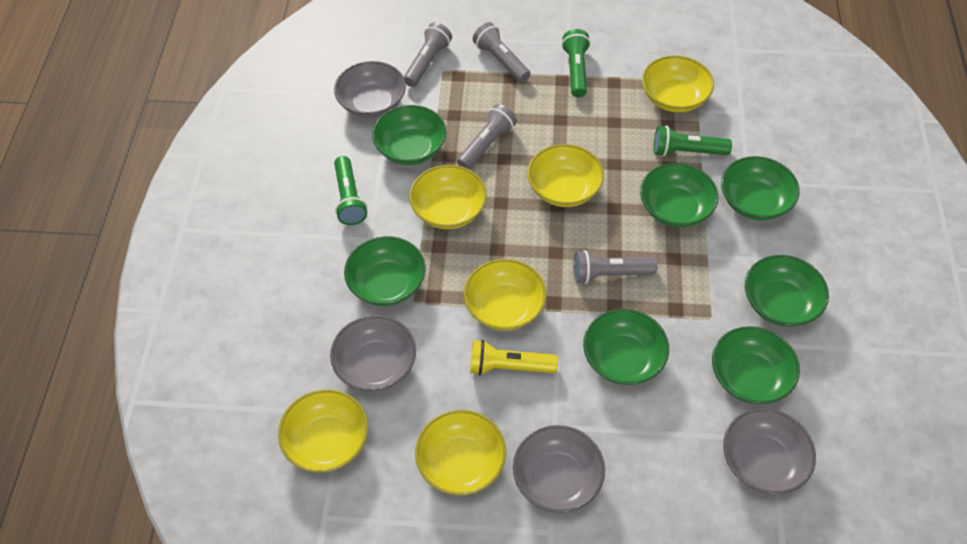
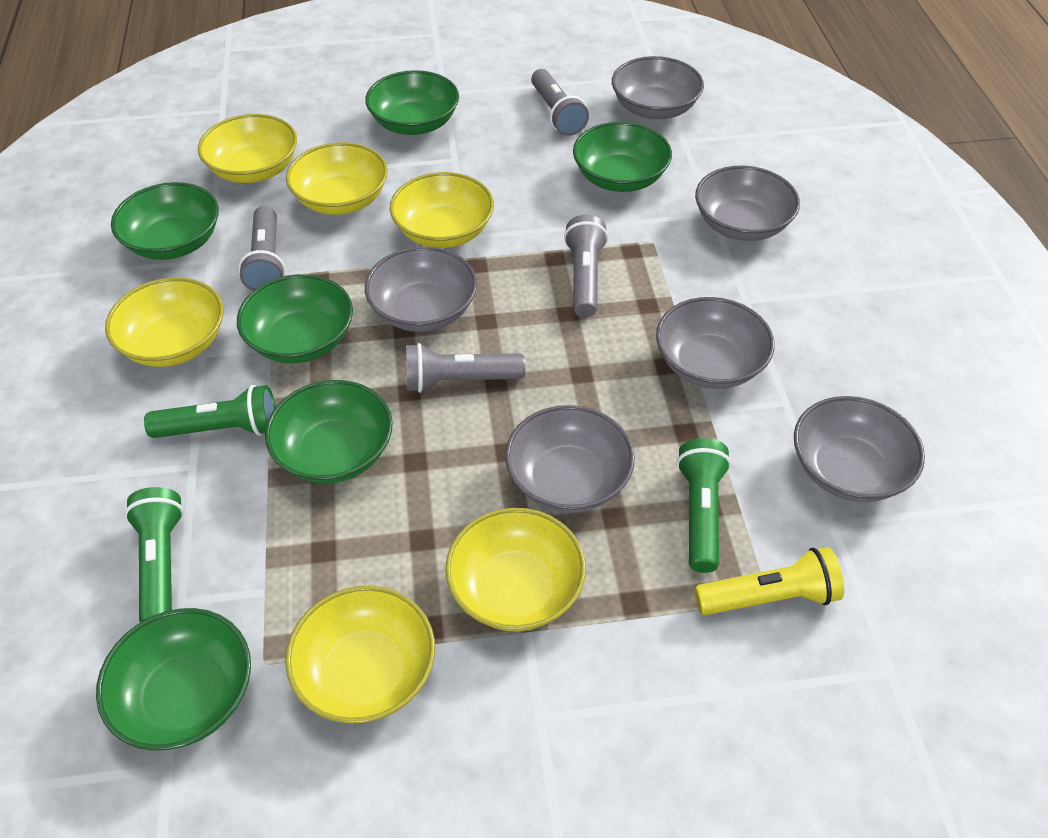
green bowl: [344,236,426,306] [372,105,446,165] [583,309,669,385] [640,163,718,228] [712,326,800,404] [721,156,800,220] [745,255,829,327] = 7 -> [96,608,251,751] [111,182,219,260] [237,274,353,363] [265,380,393,484] [365,70,459,135] [573,122,672,192] = 6
grey bowl: [330,315,416,392] [334,61,406,118] [513,425,605,513] [723,408,816,494] = 4 -> [365,246,477,332] [505,405,635,513] [612,56,704,119] [656,297,775,389] [695,166,800,241] [794,396,925,502] = 6

